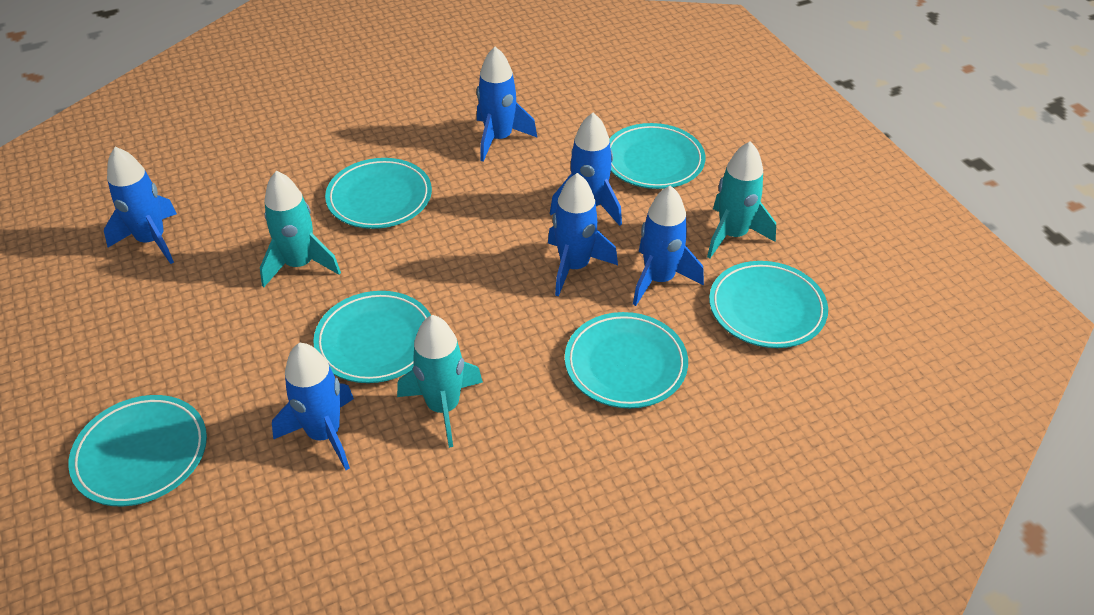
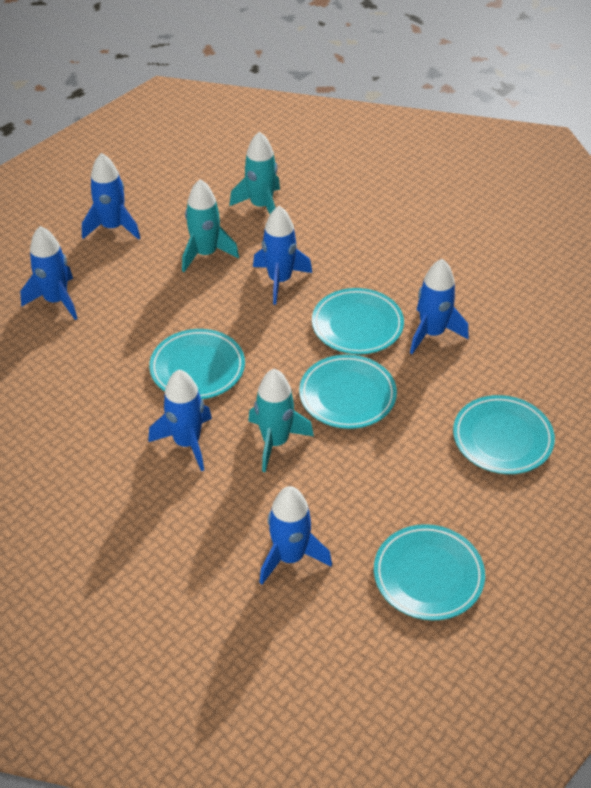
turquoise plate: [68,395,207,506] [313,291,431,383] [325,158,432,229] [565,312,688,408] [609,123,705,189] [709,261,828,348] = 6 -> [149,329,245,400] [299,354,397,429] [312,288,404,355] [374,524,485,620] [453,395,555,474] = 5

